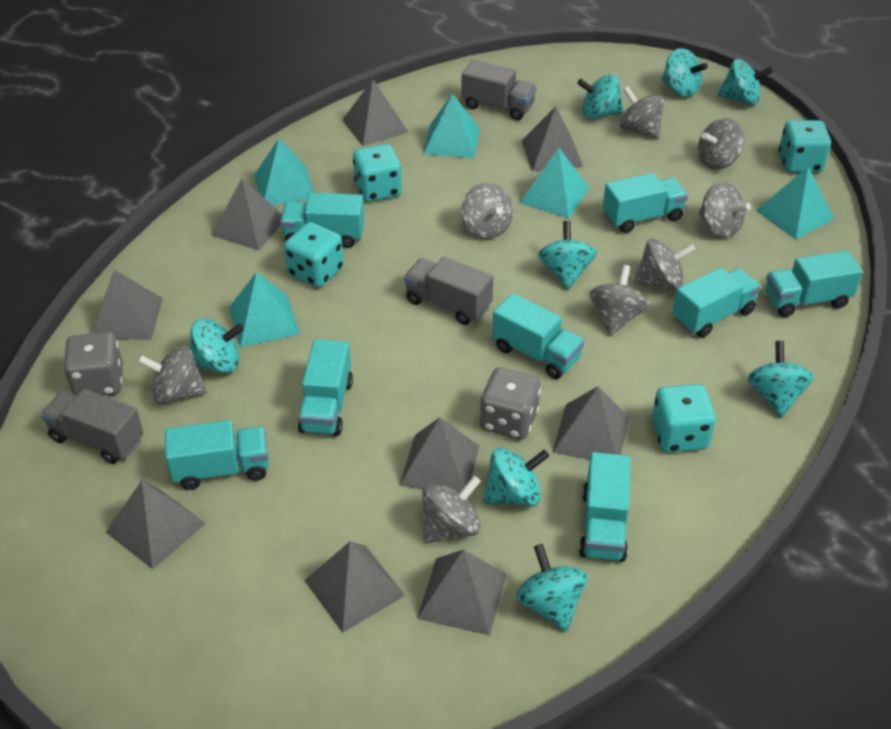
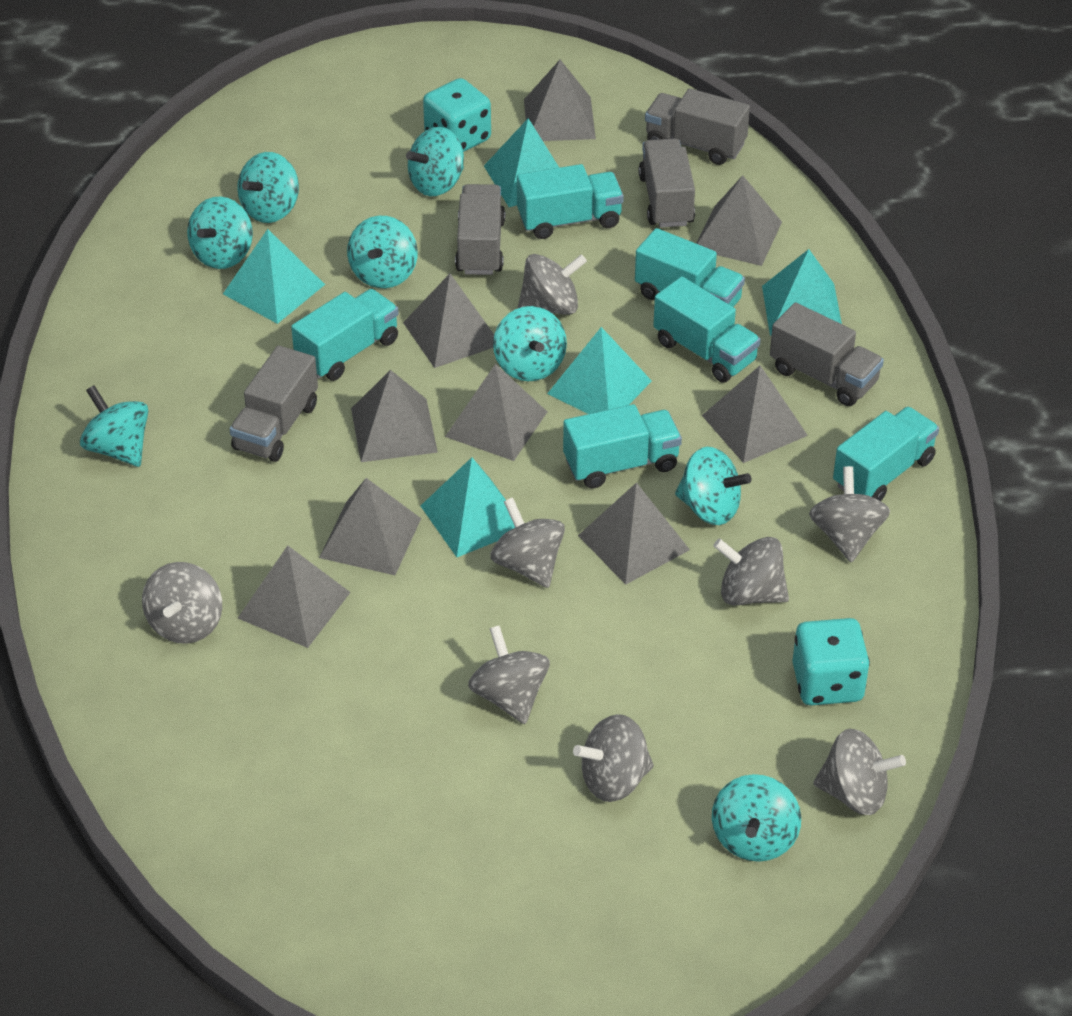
grey dice: [63,332,123,396] [480,368,541,440] = 2 -> none = 0
grey truck: [41,389,144,464] [404,257,493,325] [461,60,537,120] = 3 -> [230,345,318,462] [455,184,505,275] [638,139,695,228] [645,88,750,165] [770,302,884,406] = 5
turquoise dice: [284,222,344,288] [353,144,402,202] [652,384,716,453] [779,120,831,173] = 4 -> [423,78,491,152] [792,618,870,705] = 2
turquoise truck: [165,420,269,490] [280,193,364,248] [298,339,353,436] [492,293,585,379] [579,452,631,561] [603,173,688,233] [673,268,761,337] [765,251,863,317] = 8 -> [291,289,399,381] [517,164,624,239] [563,404,682,488] [635,228,745,307] [653,276,761,383] [833,407,939,501] = 6

